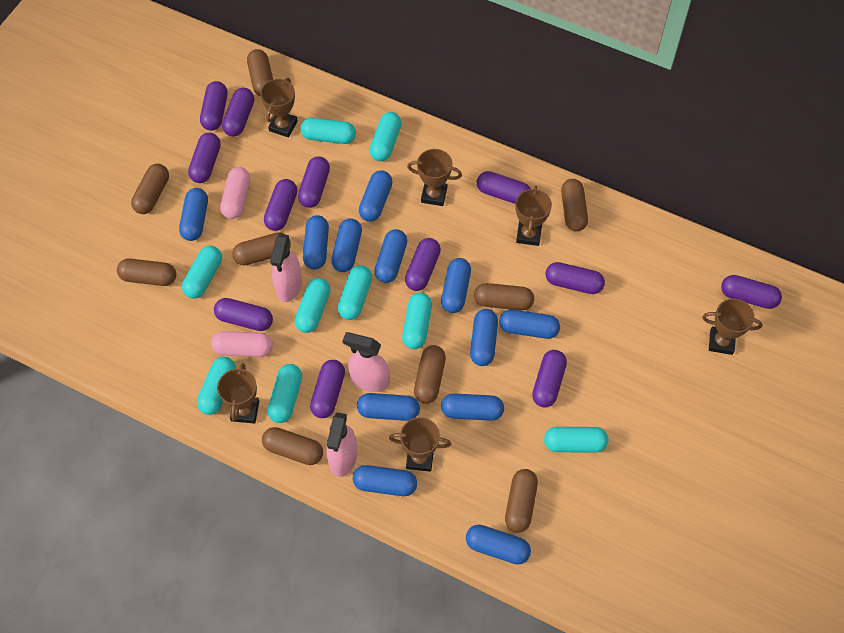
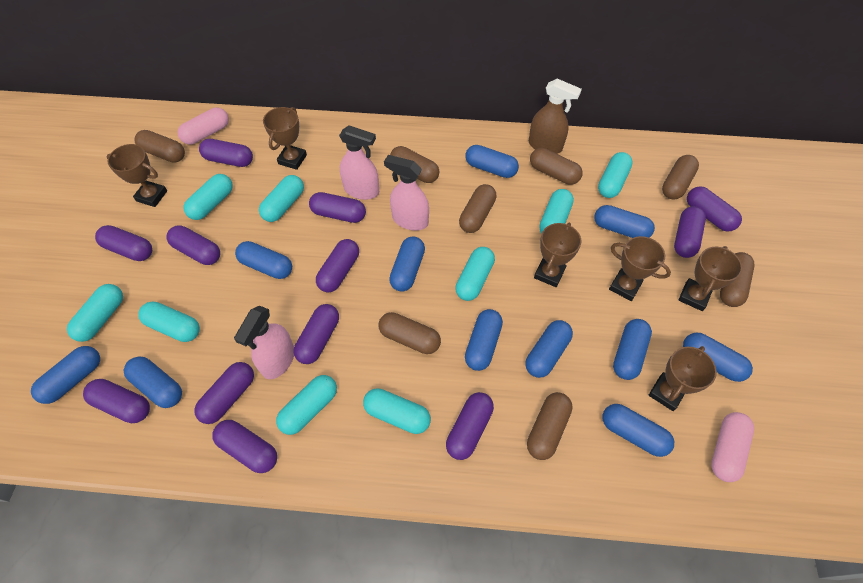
blue capsule: [179,188,208,241] [303,215,329,270] [331,218,362,272] [353,465,417,496] [357,393,420,421] [359,170,393,222] [374,229,408,283] [441,258,471,313] [441,393,504,421] [466,525,531,565] [470,309,498,366] [499,310,560,339] = 12 -> [31,346,100,404] [124,357,182,408] [235,241,292,279] [389,236,425,292] [465,145,519,178] [465,309,503,371] [525,320,573,378] [594,205,655,238] [603,404,674,457] [613,319,652,380] [683,333,753,382] = 11
brown capsule: [117,258,176,286] [131,164,169,214] [232,232,291,265] [247,49,273,96] [262,427,323,465] [414,345,446,404] [474,283,534,310] [505,469,538,533] [561,179,588,232] = 9 -> [135,130,185,163] [379,312,441,354] [390,146,439,183] [459,184,497,233] [527,392,573,460] [530,148,583,185] [662,155,699,200] [720,252,754,307] = 8
brown spray bottle: none = 0 -> [529,79,582,154] = 1

